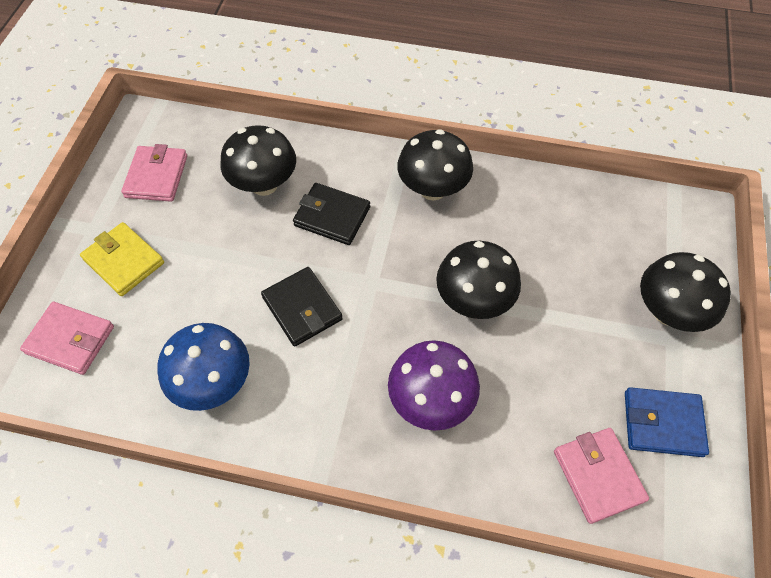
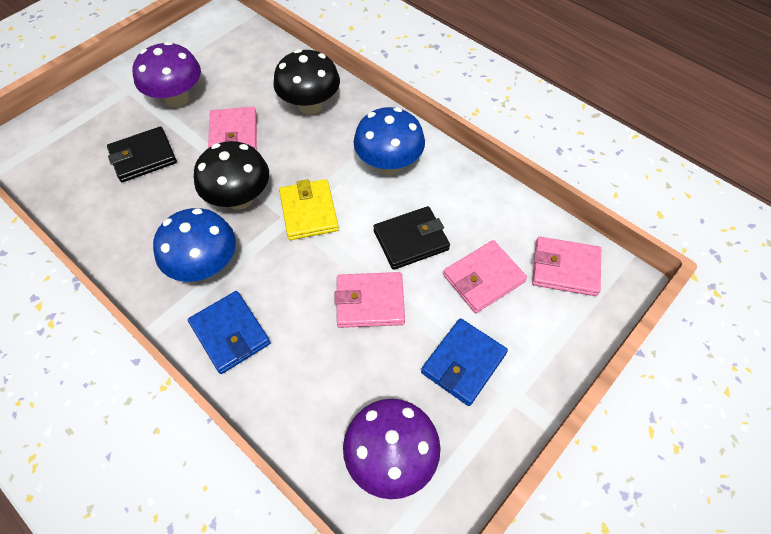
black mushroom: [221,125,296,196] [397,129,473,200] [436,241,521,319] [640,252,731,332] = 4 -> [194,141,269,210] [273,49,340,115] = 2
blue mushroom: [157,323,250,411] = 1 -> [153,208,236,282] [353,107,425,175] = 2
blue wallet: [625,387,709,457] = 1 -> [188,291,271,374] [421,318,508,406] = 2
pink wallet: [20,302,114,375] [121,144,187,202] [554,428,649,524] = 3 -> [208,107,257,150] [335,272,405,328] [443,240,527,313] [532,237,601,296] = 4
purple mushroom: [388,340,480,431] = 1 -> [132,41,201,107] [343,399,441,499] = 2

